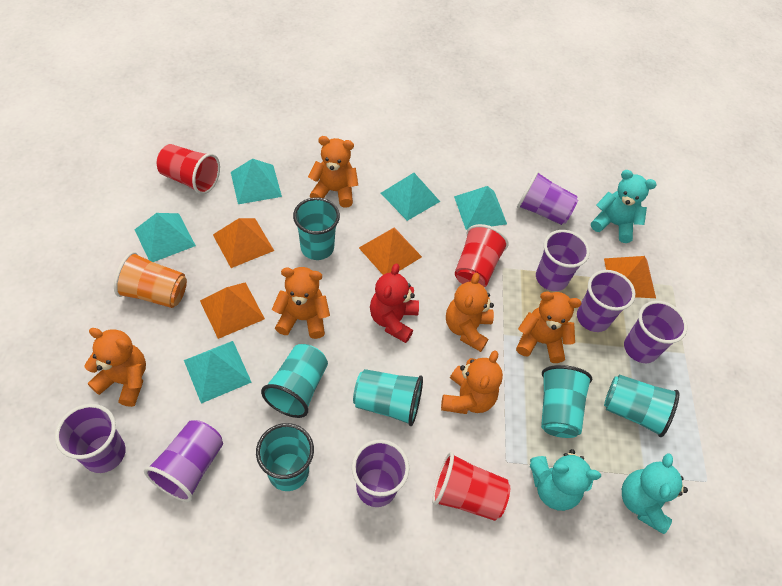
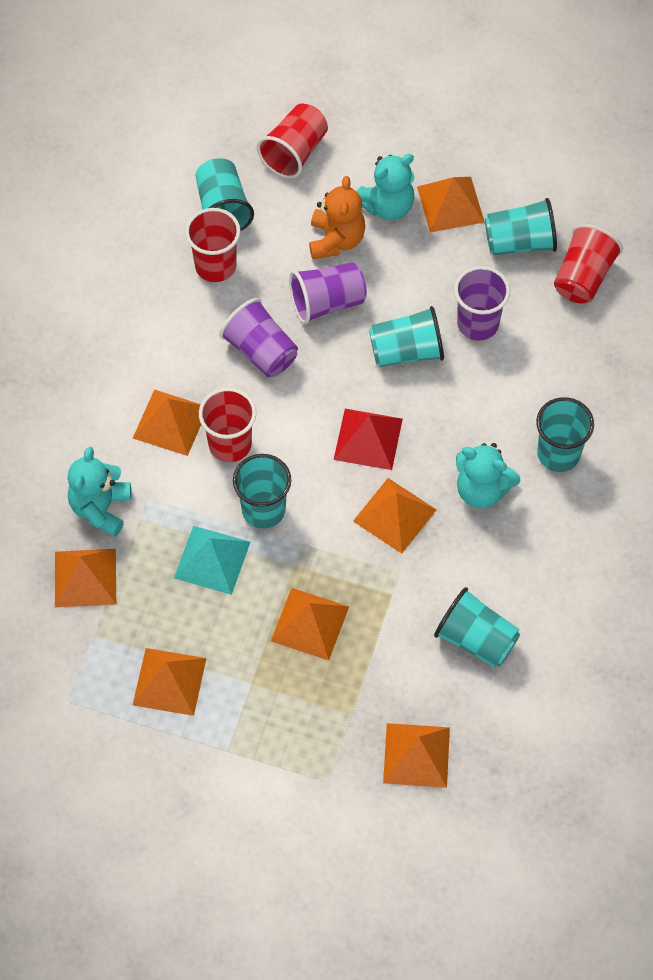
orange cup: [114,252,187,308] = 1 -> none = 0
orange pyramid: [200,282,265,339] [213,218,274,268] [359,227,422,275] [604,256,656,298] = 4 -> [55,549,116,607] [133,390,201,456] [133,648,207,716] [271,588,349,660] [353,478,437,554] [383,723,450,788] [417,177,485,233] = 7
orange teddy bear: [85,328,146,407] [272,267,330,339] [308,136,358,208] [441,350,503,414] [446,273,494,352] [516,291,582,363] = 6 -> [309,176,365,259] = 1
purple cup: [55,404,126,473] [144,420,223,502] [352,439,409,507] [517,170,578,225] [536,230,590,291] [577,270,635,332] [624,301,687,363] = 7 -> [219,298,298,377] [289,262,367,324] [454,266,510,341] = 3
red cup: [157,144,220,195] [432,452,510,521] [455,224,509,287] = 3 -> [185,208,241,282] [199,388,256,462] [257,104,328,178] [554,224,623,304] = 4
red pyramid: none = 0 -> [334,409,403,470] = 1
red teddy bear: [370,264,419,343] = 1 -> none = 0
turquoise pyramid: [134,213,196,262] [184,341,252,404] [231,159,282,204] [381,173,440,221] [454,186,507,230] = 5 -> [174,526,251,595] = 1

